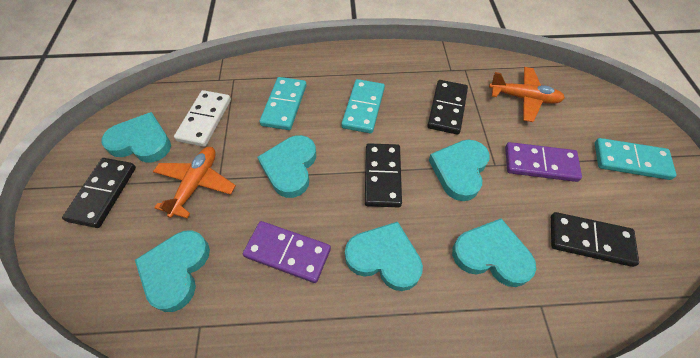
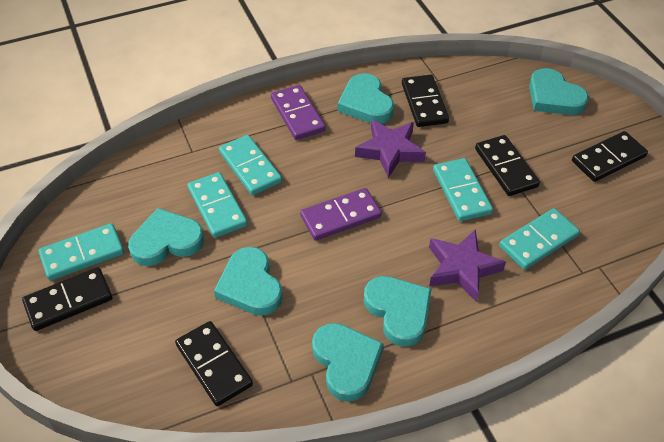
black domino: [62,158,136,228] [365,143,402,208] [427,80,468,135] [551,212,639,267] = 4 -> [22,267,112,331] [175,321,253,406] [402,75,449,127] [475,135,540,196] [572,131,648,182] = 5
orange plane: [153,147,236,218] [489,67,565,122] = 2 -> none = 0
purple star: none = 0 -> [355,119,426,178] [429,229,506,302] = 2
turquoise domino: [260,77,307,130] [341,79,385,134] [594,138,677,180] = 3 -> [39,223,124,281] [188,172,248,238] [219,135,282,195] [433,158,493,221] [499,208,580,270] = 5
white domino: [174,90,231,147] = 1 -> none = 0

